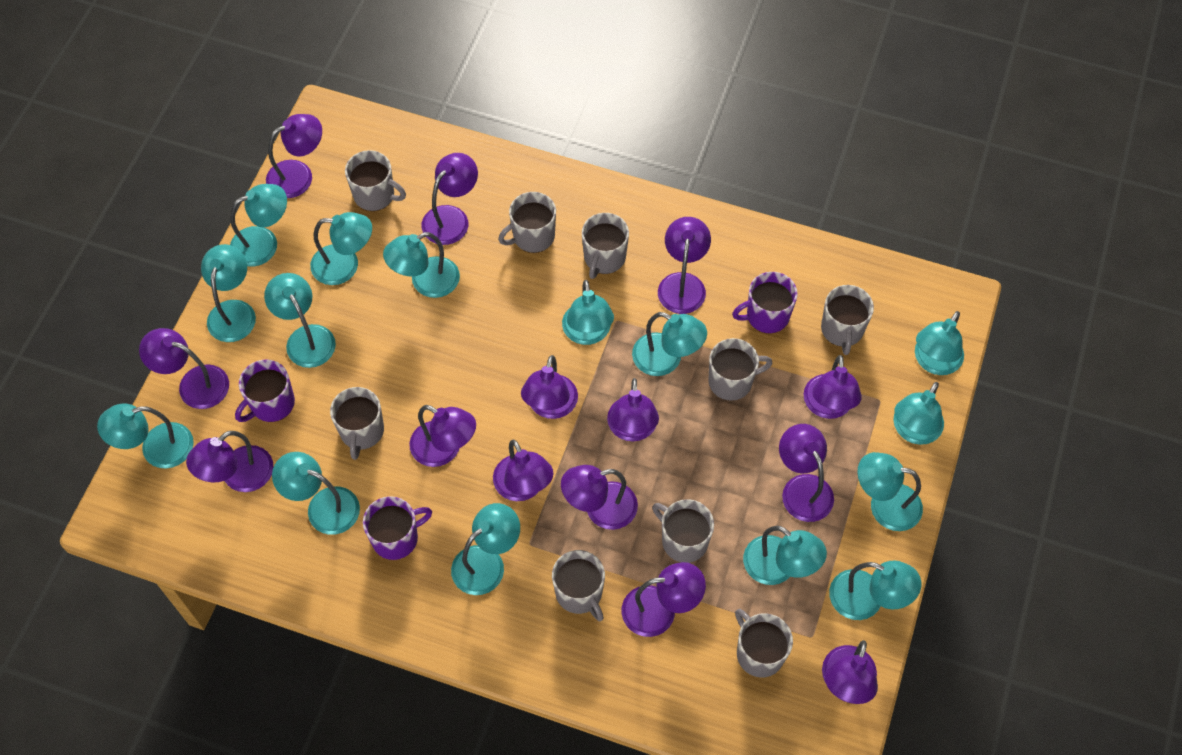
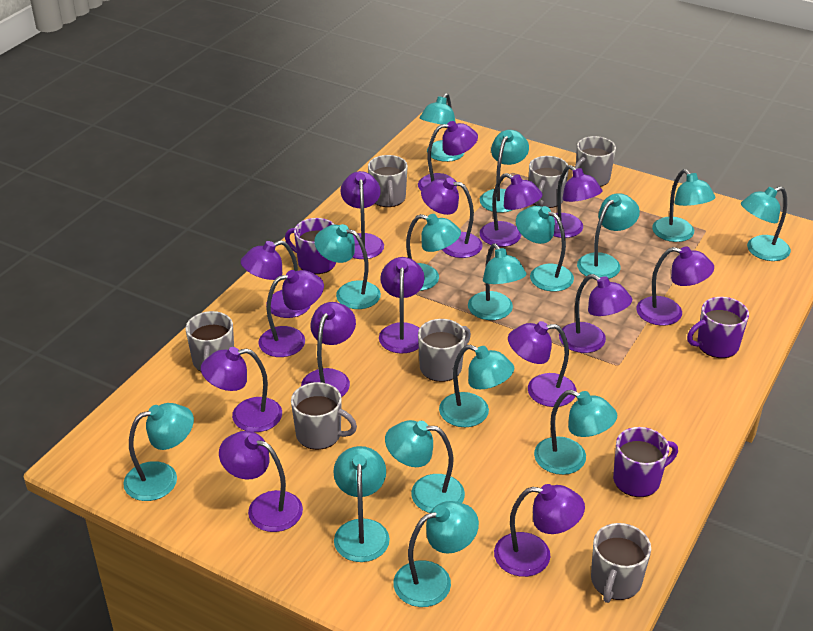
grey mug: [330,387,384,460] [345,150,406,211] [498,192,556,253] [552,550,605,621] [582,213,629,279] [652,499,714,563] [708,338,772,401] [735,609,793,678] [821,285,874,355] = 9 -> [185,311,234,372] [291,382,357,450] [368,155,408,207] [418,319,471,382] [529,156,569,208] [574,136,616,187] [591,523,651,603] = 7
purple lamp: [139,328,229,409] [186,431,274,492] [266,114,322,198] [409,405,476,467] [422,153,478,245] [493,440,553,501] [521,355,578,419] [561,465,638,530] [607,378,659,441] [621,562,706,637] [658,217,711,314] [779,424,834,522] [804,355,862,419] [822,640,878,704] = 14 -> [201,347,282,432] [219,431,303,532] [241,240,310,318] [258,270,324,357] [301,302,356,397] [340,171,384,259] [379,257,425,354] [418,121,478,191] [421,178,483,258] [479,173,543,247] [494,484,585,577] [508,321,577,407] [553,165,602,238] [559,274,632,353] [636,246,714,326] = 15

